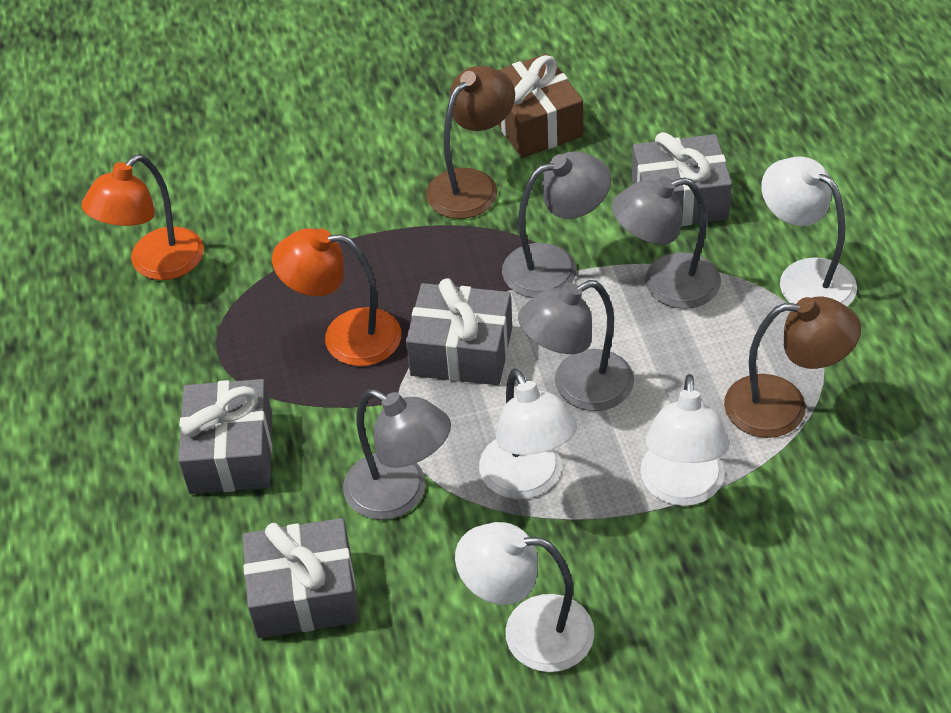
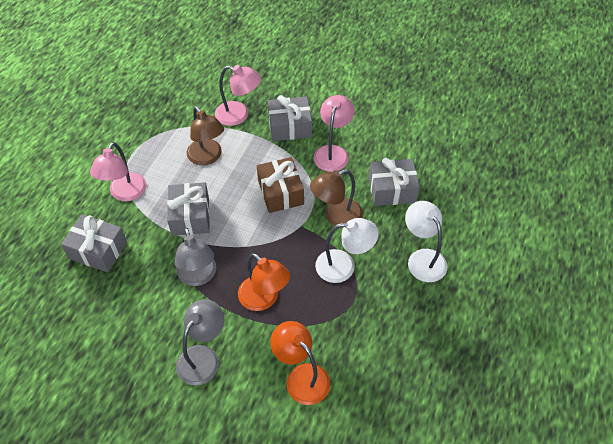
grey lamp: [343,389,451,520] [502,151,611,298] [518,280,634,411] [612,176,721,309] = 4 -> [175,228,216,286] [176,299,224,385] = 2
pink lamp: none = 0 -> [90,142,146,201] [215,65,261,126] [314,95,355,172] = 3
white lamp: [455,522,594,672] [479,368,577,499] [640,374,730,506] [761,157,857,306] = 4 -> [315,218,379,283] [405,201,448,282] = 2

